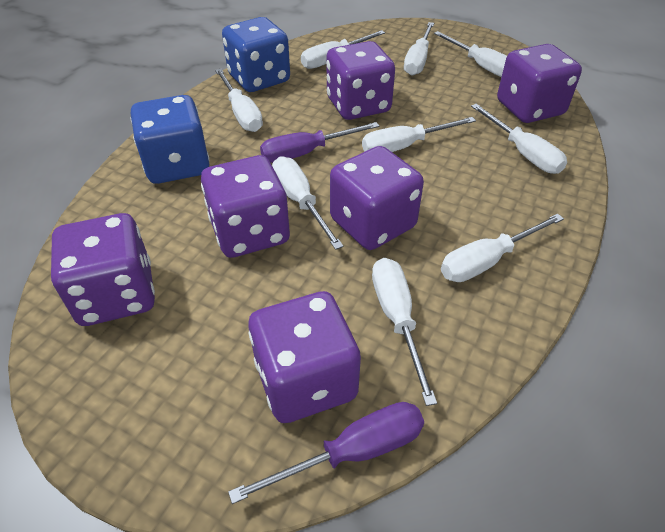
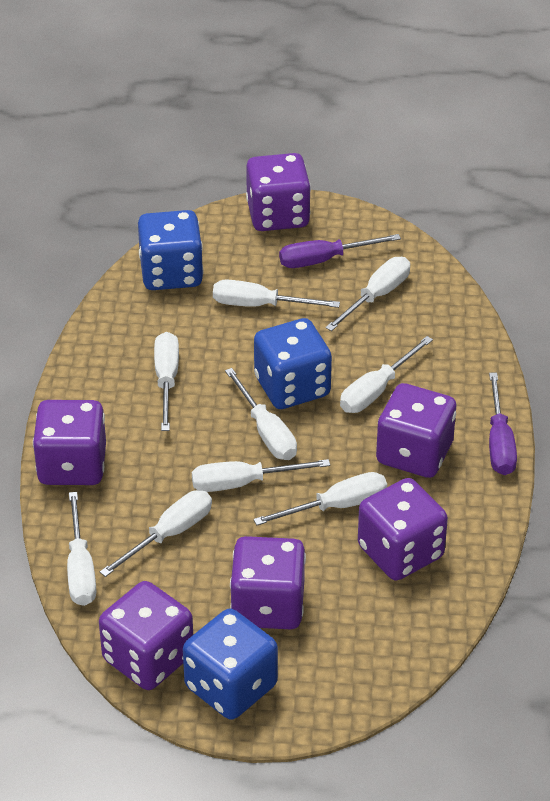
blue dice: [130,95,209,184] [222,17,290,92] = 2 -> [138,210,203,290] [183,609,278,720] [254,318,332,409] = 3

